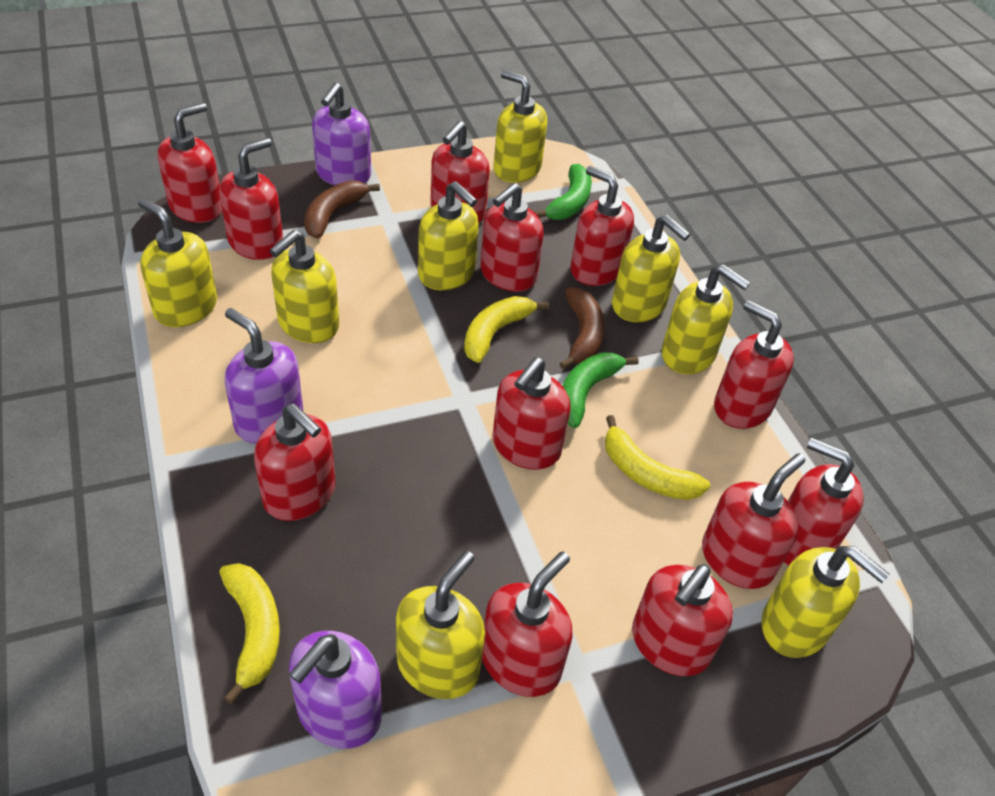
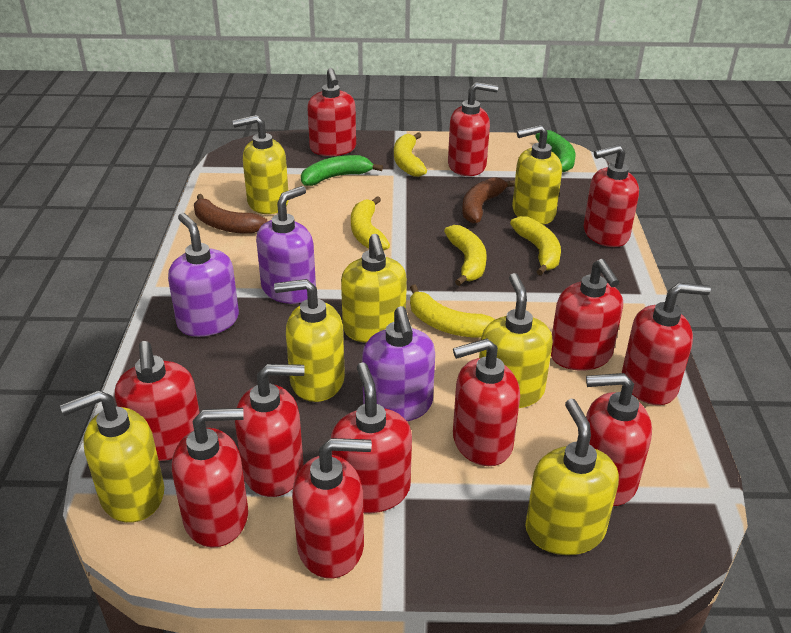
yellow banana: [219,563,280,704] [464,296,549,363] [605,415,710,500] = 3 -> [351,196,390,251] [394,132,427,177] [410,285,495,338] [444,225,487,286] [510,216,561,276] = 5
yellow soap dispenser: [138,198,217,327] [269,230,339,343] [396,551,485,699] [418,181,479,290] [493,70,547,183] [612,215,691,322] [661,264,751,374] [761,546,889,658] = 8 -> [60,390,164,523] [232,115,289,214] [274,279,345,402] [341,234,407,343] [479,273,553,408] [512,125,562,225] [525,399,619,555] = 7

